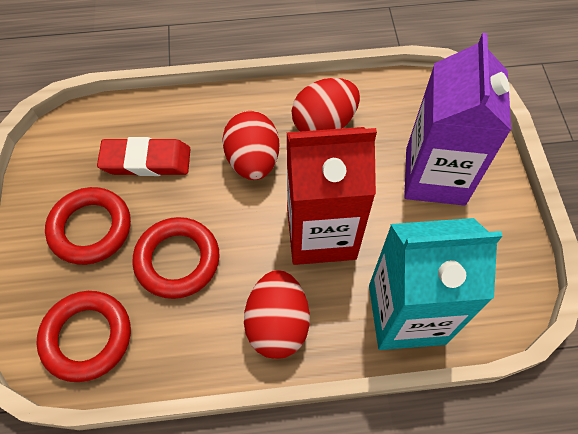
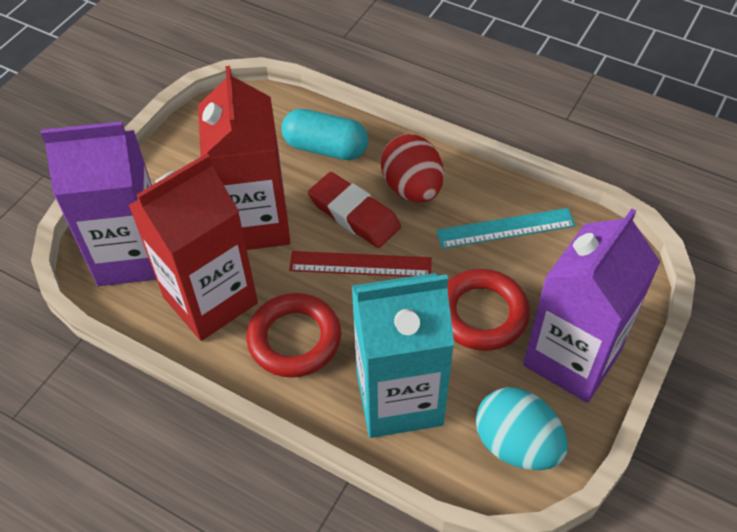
purple carton: [404,33,511,206] = 1 -> [41,121,157,286] [523,208,660,403] = 2
red carton: [287,127,377,265] = 1 -> [128,153,258,341] [198,66,290,250] = 2
red egg: [222,111,279,180] [244,270,310,359] [292,78,360,132] = 3 -> [381,134,444,202] = 1
red ring: [36,291,131,382] [45,187,131,265] [133,217,220,299] = 3 -> [247,293,341,378] [447,269,530,351] = 2
red ruler: none = 0 -> [289,251,432,277] = 1
turquoise capsule: none = 0 -> [281,109,368,160] = 1
turquoise egg: none = 0 -> [476,387,568,470] = 1
turquoise ruler: none = 0 -> [436,208,576,249] = 1

